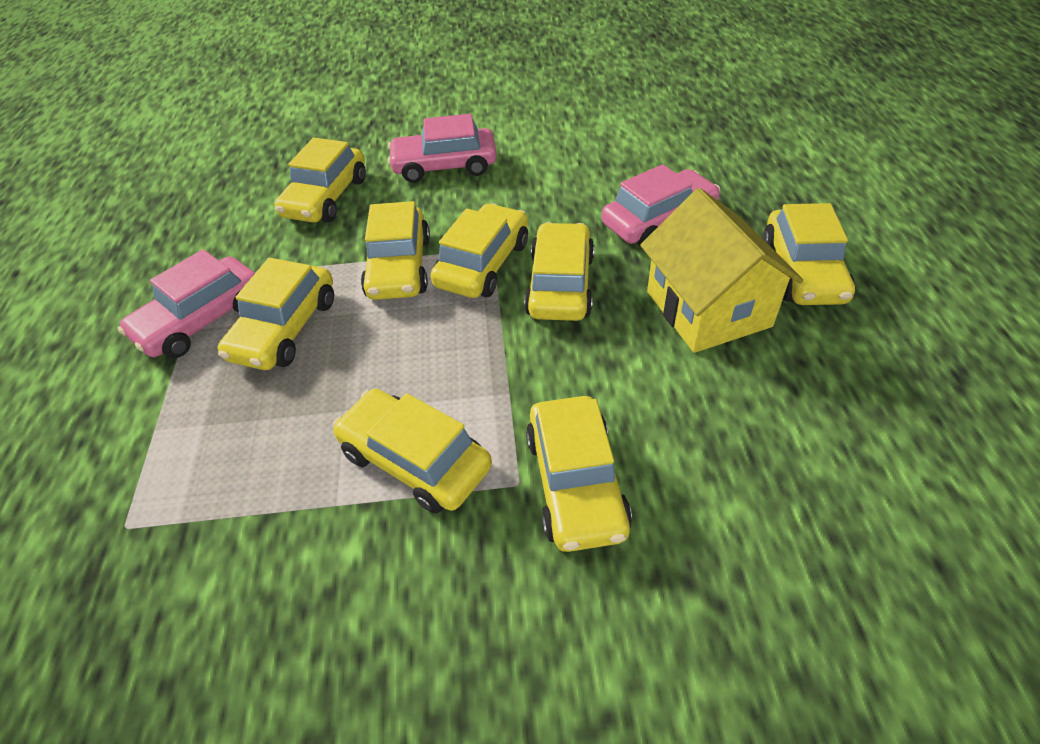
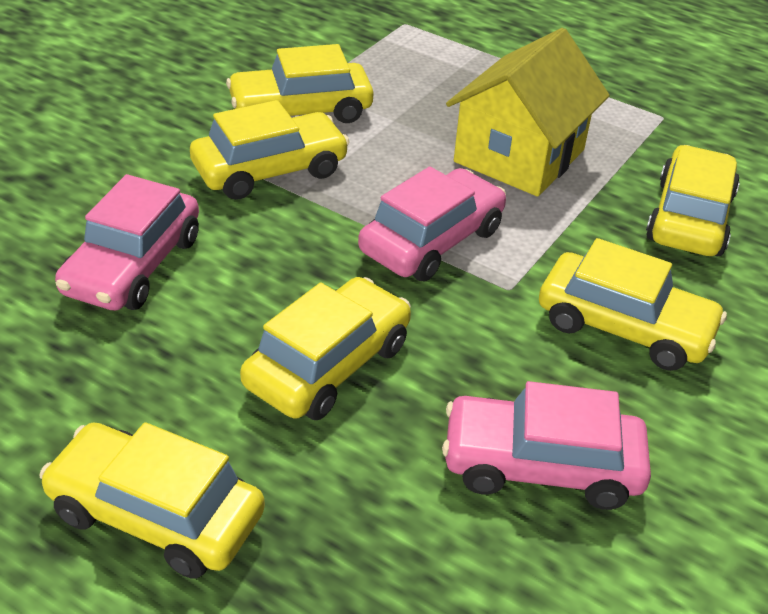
yellow car: [218,258,334,370] [274,138,366,223] [333,389,492,514] [361,201,430,300] [431,203,528,298] [524,222,595,321] [526,396,632,552] [763,203,855,305] = 8 -> [39,422,265,579] [190,100,350,200] [226,44,374,123] [240,277,411,420] [539,238,727,371] [646,145,740,256] = 6

